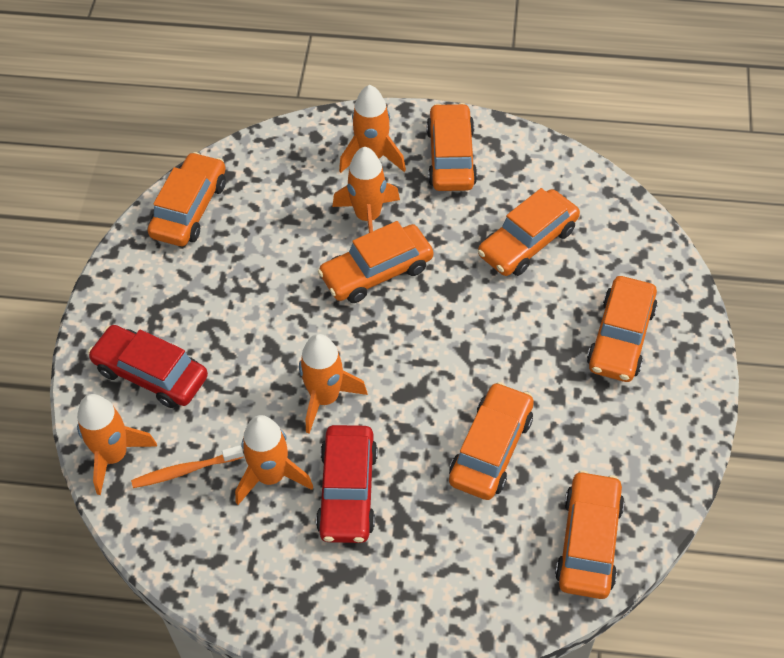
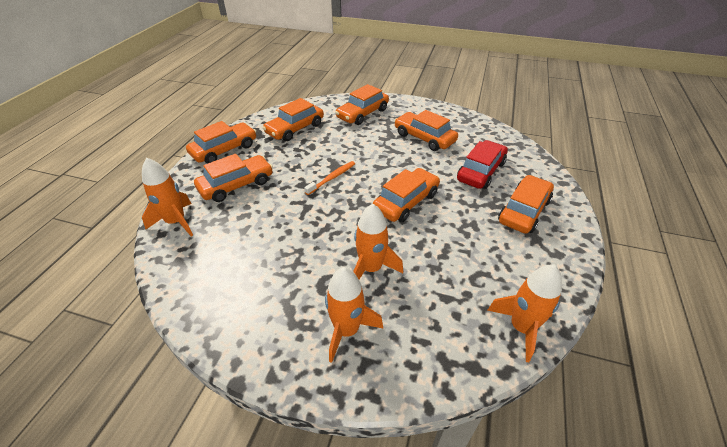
orange rocket: [77,394,157,495] [235,415,313,505] [299,334,368,433] [332,147,400,233] [339,85,406,173] = 5 -> [142,157,193,236] [325,267,384,363] [353,204,403,279] [487,265,562,362] = 4
red car: [88,325,208,408] [316,425,378,543] = 2 -> [457,140,508,189] = 1

